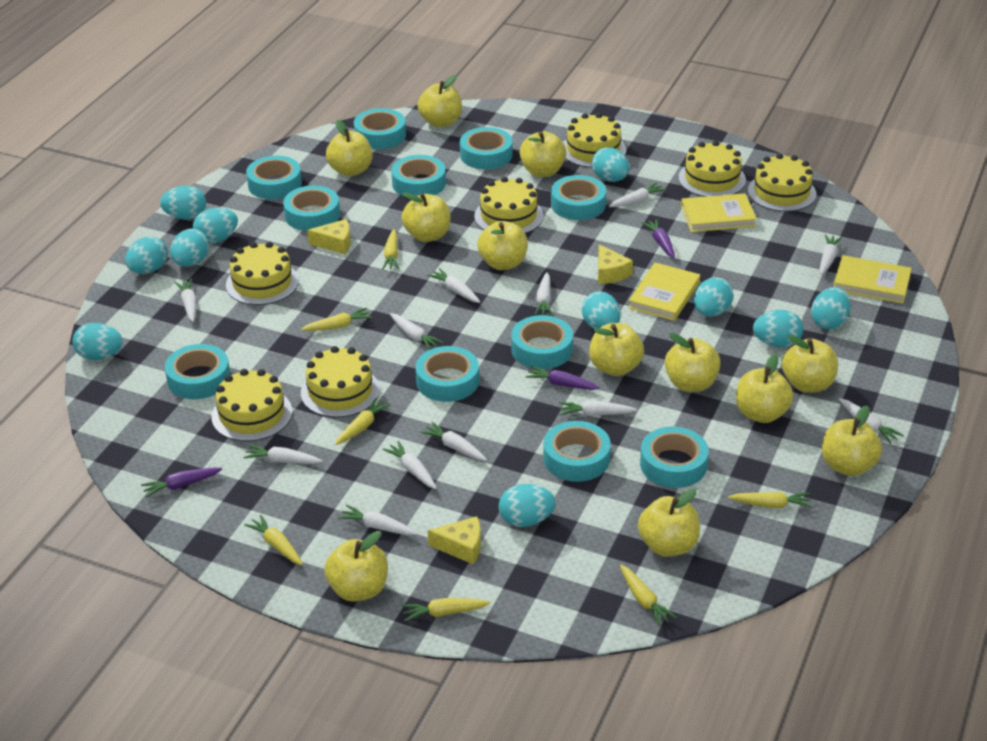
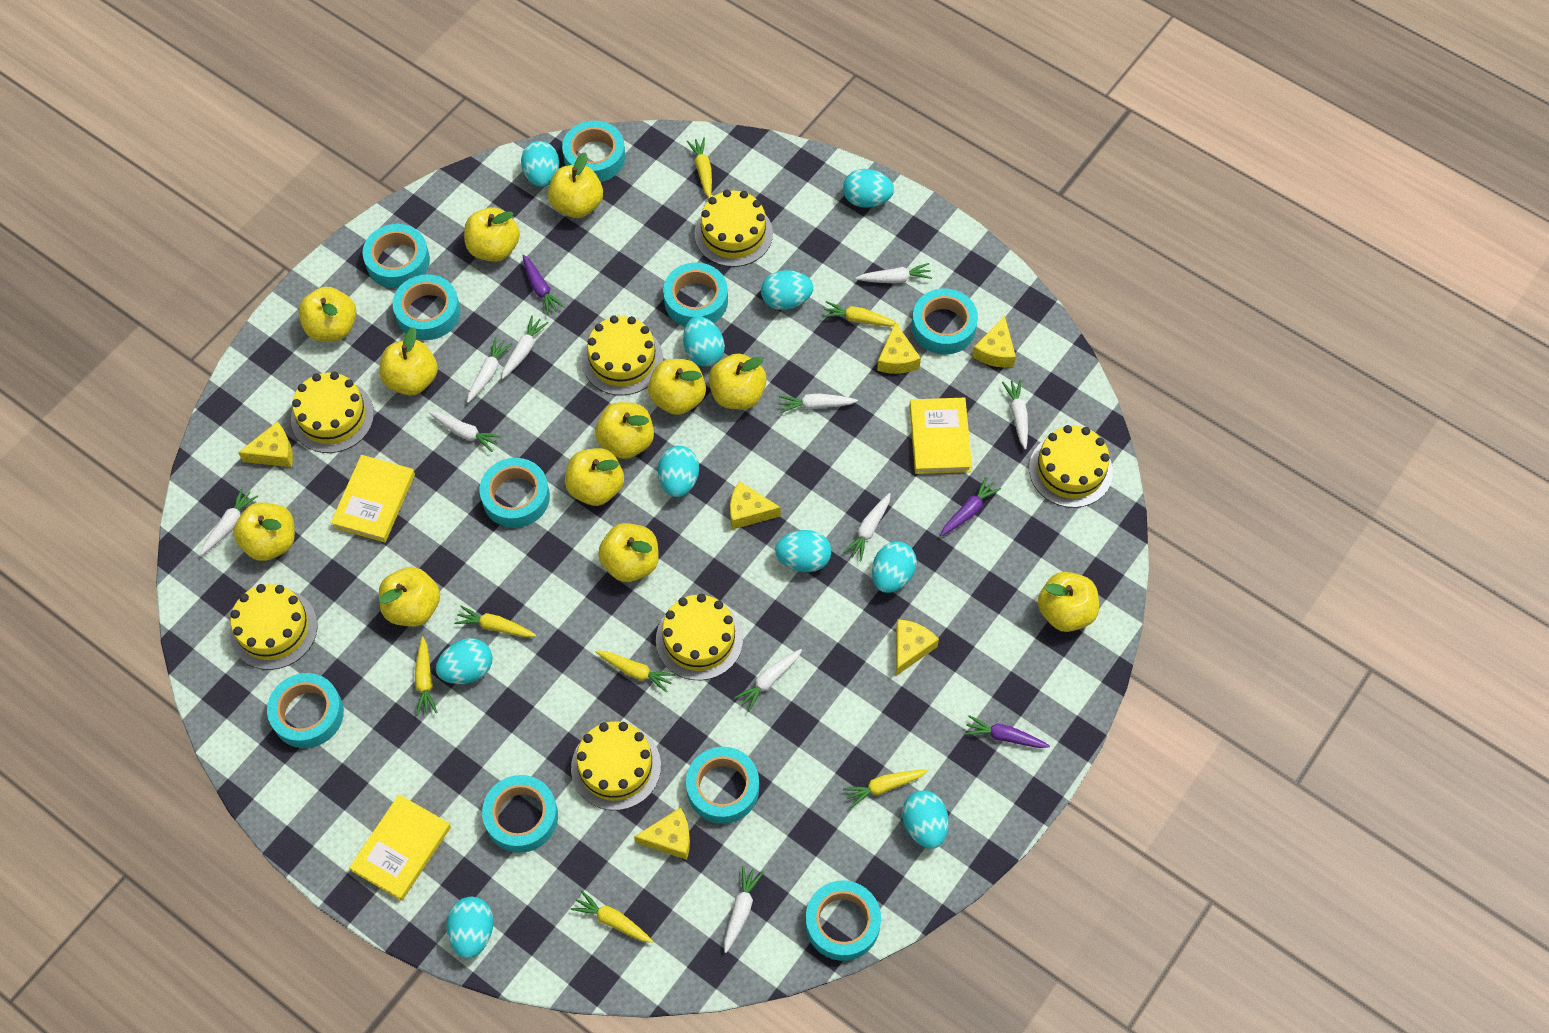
turquoise egg: [72,323,123,360] [125,236,168,274] [160,186,206,220] [170,229,209,267] [193,208,238,244] [499,484,556,527] [582,292,621,329] [592,147,629,182] [694,277,734,317] [753,310,803,347] [811,287,850,330] = 11 -> [436,638,493,684] [446,897,493,959] [521,141,559,187] [658,446,699,497] [683,316,725,367] [761,270,813,310] [775,530,831,572] [843,169,894,208] [872,541,917,593] [902,791,949,849] = 10
turquoise tape: [165,344,230,399] [246,156,302,199] [283,185,340,231] [354,108,406,149] [391,155,446,196] [416,346,479,402] [460,127,513,169] [511,315,573,369] [543,421,611,482] [551,175,606,220] [640,426,709,488] = 11 -> [267,673,344,748] [363,224,430,288] [393,274,460,340] [480,458,550,528] [482,775,558,853] [562,121,626,182] [663,262,728,326] [686,747,759,824] [805,880,881,961] [912,289,978,355] = 10
white carrot: [175,279,197,322] [243,445,323,464] [338,505,417,536] [383,441,437,489] [390,313,444,350] [420,422,487,461] [427,268,480,303] [534,272,552,316] [560,401,637,416] [609,182,666,207] [820,234,842,275] [839,398,904,444] = 12 -> [200,487,258,555] [429,412,502,452] [467,337,512,403] [501,316,548,379] [724,866,764,953] [734,649,802,712] [779,393,858,413] [843,493,891,561] [855,263,932,283] [1002,379,1028,450] = 10
yellow cheese: [307,219,351,254] [428,516,481,565] [598,244,633,284] = 3 -> [238,422,293,467] [634,807,690,860] [730,481,781,530] [877,322,921,374] [896,619,939,676] [972,316,1016,368] = 6

